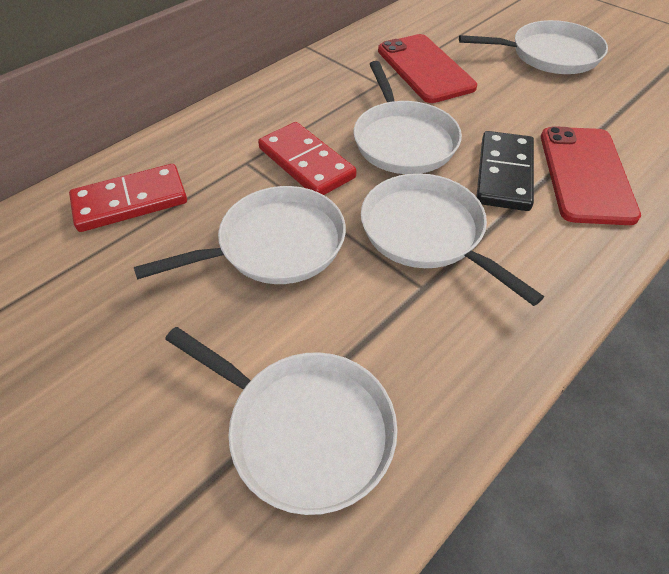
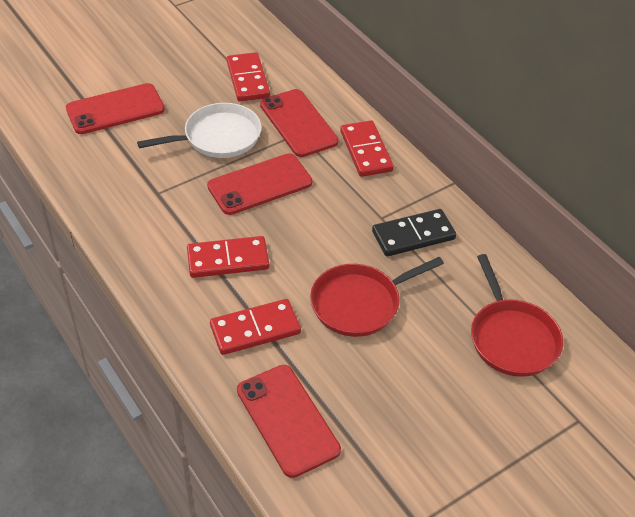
red domino: [69,164,187,232] [258,122,356,195] = 2 -> [187,236,269,278] [210,299,301,355] [226,52,270,101] [340,120,394,177] = 4
red pan: none = 0 -> [310,257,444,337] [471,254,563,377] = 2
red phone: [378,34,477,103] [541,126,641,225] = 2 -> [66,83,165,134] [207,153,312,215] [237,365,341,478] [260,89,339,157] = 4
white pan: [134,186,346,284] [165,327,398,515] [354,61,462,174] [361,173,544,306] [459,20,608,74] = 5 -> [137,103,262,158] = 1

